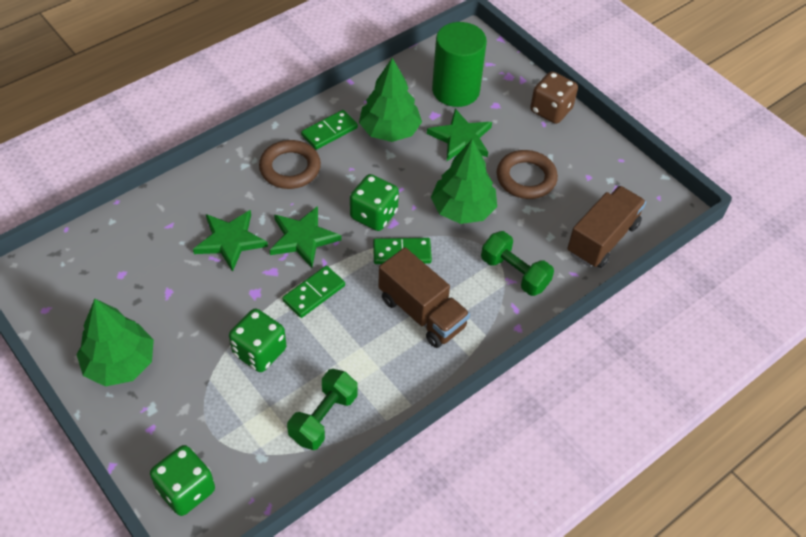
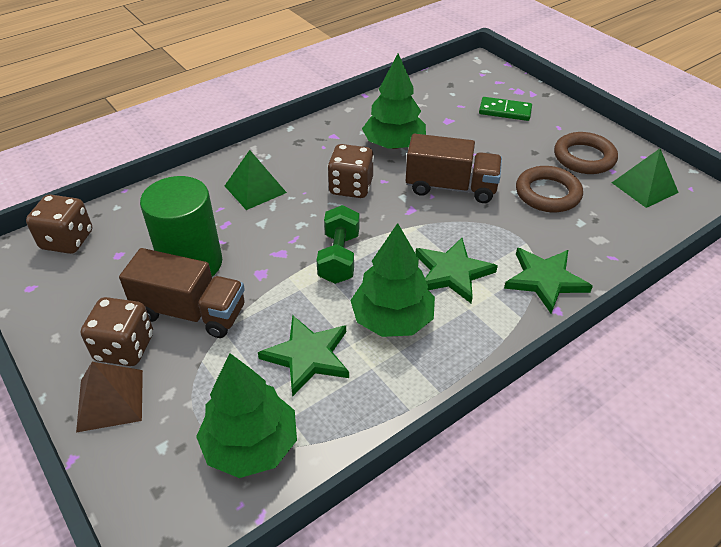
brown dice: [530,71,578,124] = 1 -> [26,194,92,254] [81,297,153,366] [327,144,374,198] = 3
brown pyramid: none = 0 -> [76,362,143,433] = 1
green dice: [150,445,215,516] [229,309,286,372] [350,174,399,231] = 3 -> none = 0
green domino: [282,266,345,318] [301,110,358,150] [373,238,432,264] = 3 -> [479,97,532,121] = 1
green dumbbell: [287,369,358,450] [481,231,554,296] = 2 -> [316,205,359,284] = 1
green pyramid: none = 0 -> [225,150,287,210] [612,149,679,208] = 2

